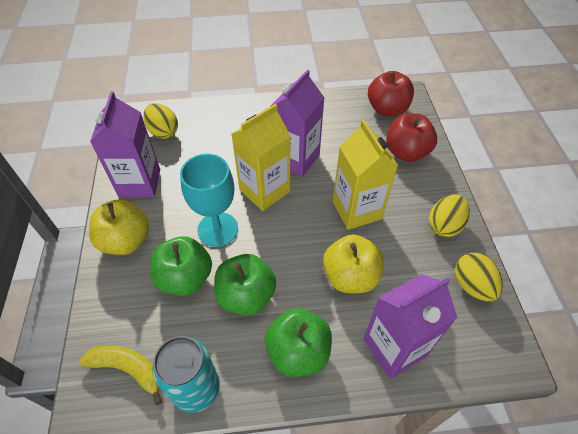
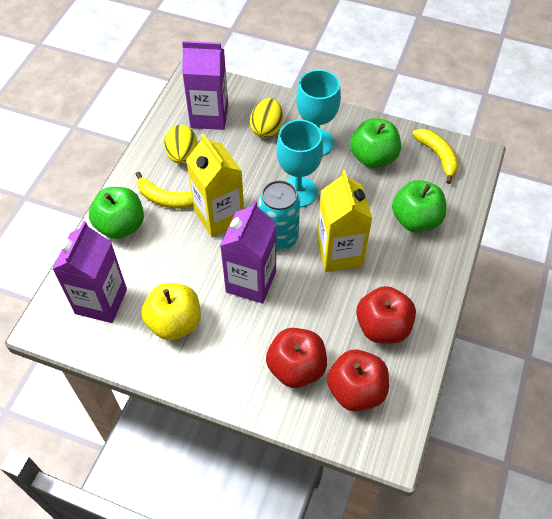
red apple: [368,71,414,117] [386,113,437,162] = 2 -> [266,328,327,388] [327,349,389,411] [356,286,416,344] = 3
turquoise goblet: [180,154,238,247] = 1 -> [276,120,323,207] [296,70,341,156] = 2
yellow apple: [89,200,149,255] [323,234,384,293] = 2 -> [141,283,201,341] = 1
yellow banana: [79,346,162,405] = 1 -> [135,172,194,209] [412,129,459,184] = 2
yellow egg: [143,103,178,139] [429,194,470,237] [455,253,503,302] = 3 -> [164,125,197,164] [250,98,283,138] = 2

